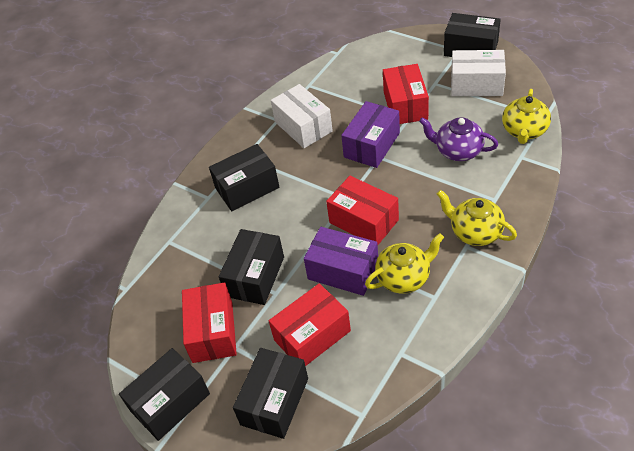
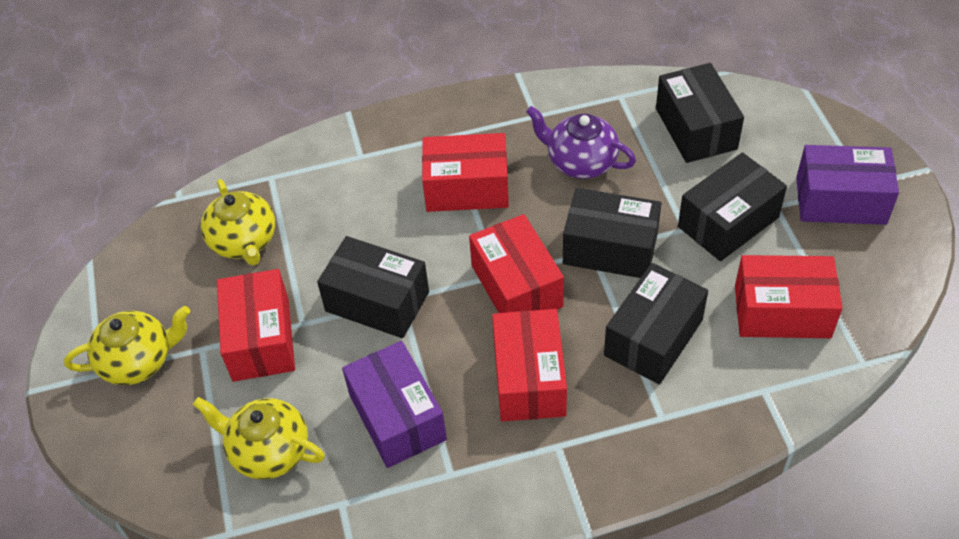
red box: [182,282,237,363] [269,283,351,366] [326,176,399,245] [383,64,429,124] = 4 -> [217,269,295,382] [422,133,509,212] [469,214,564,313] [492,309,567,422] [735,255,842,338] = 5
white box: [271,84,333,148] [451,50,506,96] = 2 -> none = 0

